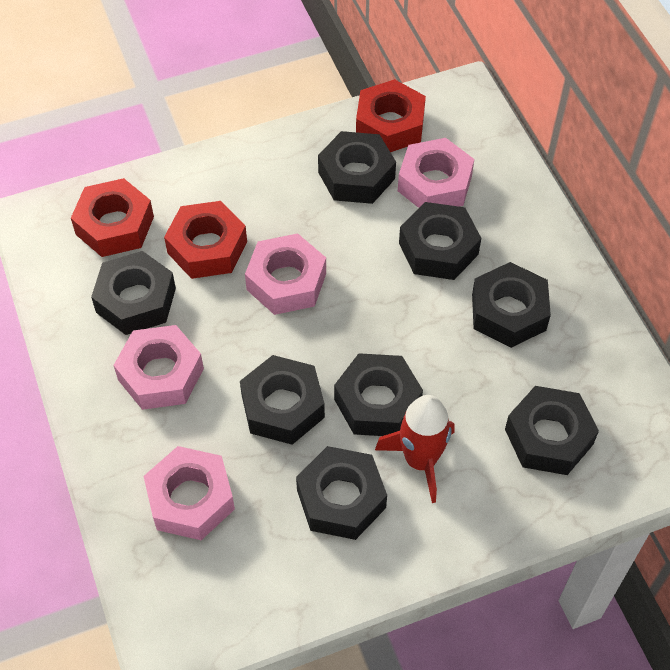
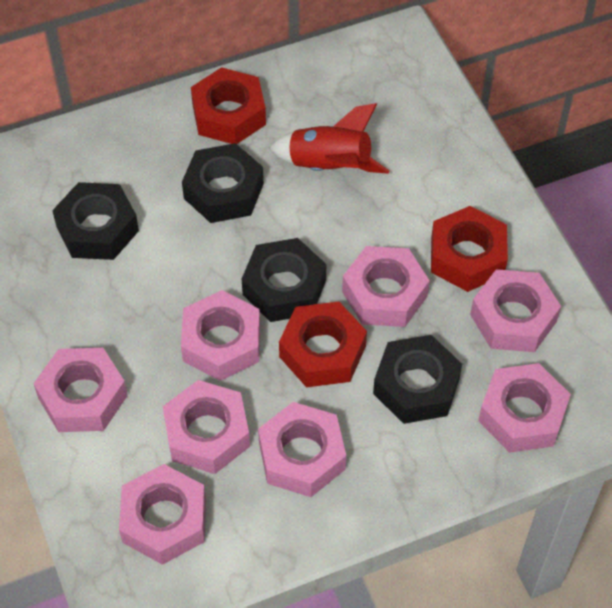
black nut: [91,251,176,335] [240,355,325,445] [296,446,387,540] [318,131,396,204] [334,353,423,436] [399,202,481,280] [472,262,551,348] [505,386,599,475] = 8 -> [52,182,139,260] [182,143,264,223] [242,238,326,322] [373,335,462,424] = 4
pink nut: [113,325,204,410] [144,446,235,540] [245,233,326,315] [398,138,474,208] = 4 -> [33,348,128,432] [119,464,206,565] [163,380,250,474] [181,290,260,381] [258,402,346,497] [342,246,430,327] [470,269,561,352] [478,363,571,453] = 8

